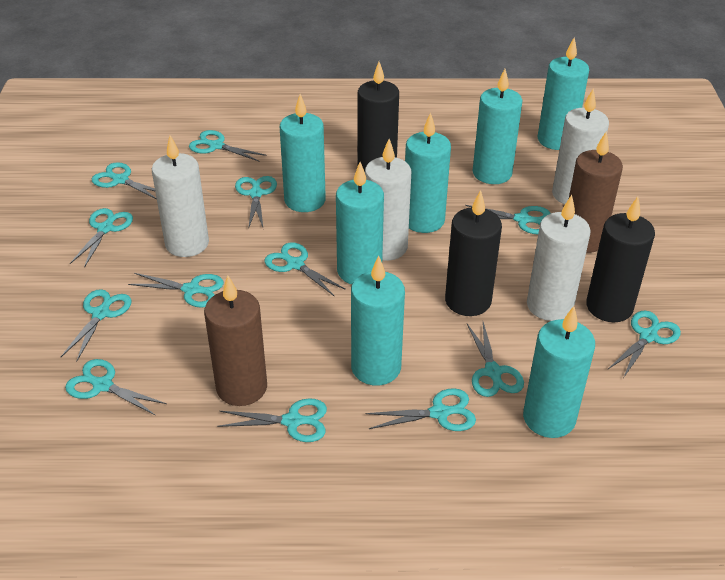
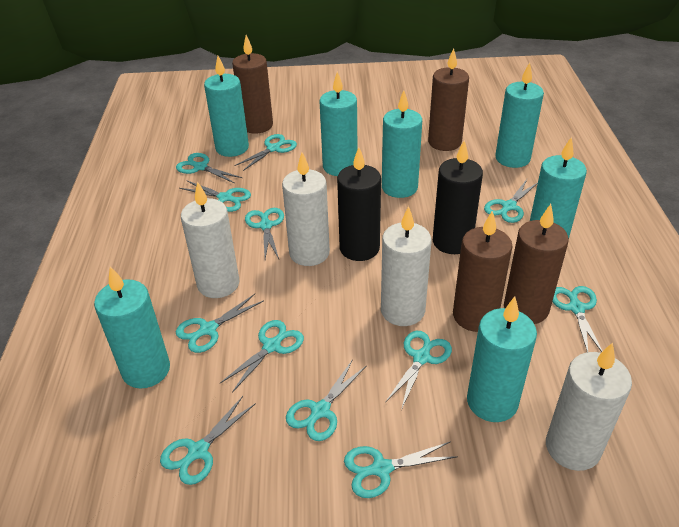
black candle: [357,62,399,172] [445,190,502,316] [586,197,655,322] = 3 -> [337,147,381,261] [433,140,483,254] = 2
brown candle: [204,275,267,406] [569,131,623,253] = 2 -> [232,35,273,134] [428,48,469,151] [453,210,513,332] [504,204,569,324] = 4
turquoise scissors: [61,289,132,362] [65,359,167,416] [70,208,133,268] [92,162,157,199] [128,273,224,308] [189,130,267,162] [217,398,327,442] [235,176,277,229] [265,242,346,297] [366,388,476,431] [465,205,551,234] [467,322,524,397] [608,311,681,377] = 13 -> [160,396,256,485] [176,153,243,184] [176,294,263,353] [179,180,251,212] [220,320,304,393] [234,134,297,171] [245,208,284,259] [286,359,367,441] [344,441,458,498] [385,331,452,410] [484,179,538,223] [552,286,602,352] = 12

